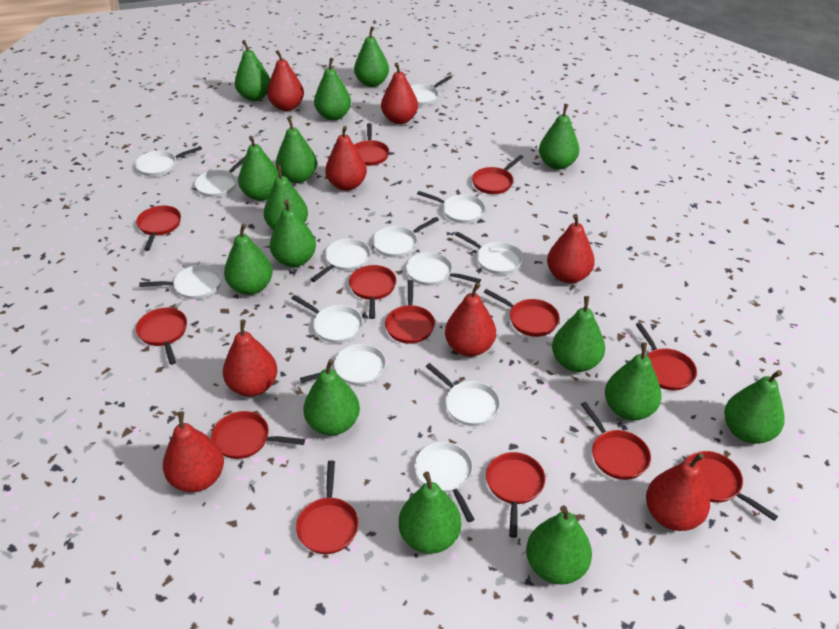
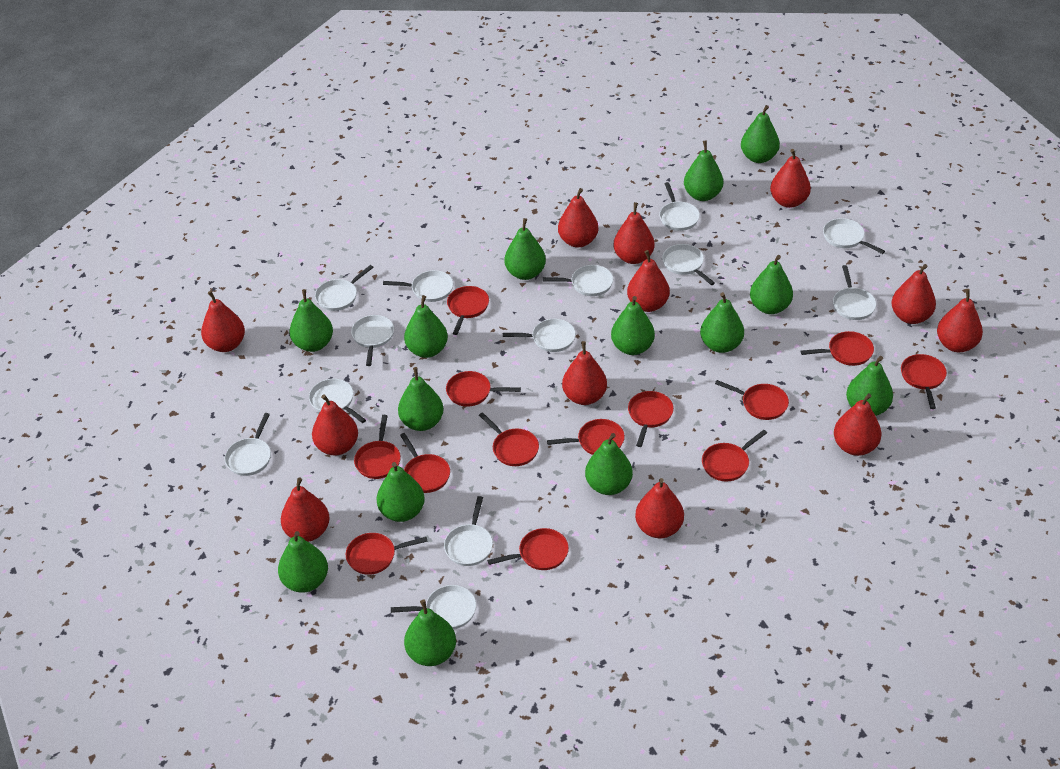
green pear: [224,224,273,295] [235,40,270,101] [238,136,279,201] [264,165,308,230] [270,199,316,267] [276,117,317,183] [303,359,360,435] [314,58,351,121] [354,26,389,87] [399,472,461,554] [526,505,592,585] [539,104,579,170] [552,296,605,372] [605,342,662,420] [724,370,785,444] = 15 -> [278,531,328,593] [289,289,333,352] [376,462,425,522] [398,367,444,431] [404,295,448,358] [404,600,456,666] [505,218,546,280] [585,433,633,495] [611,296,655,355] [684,140,723,201] [700,292,744,353] [741,105,780,163] [750,255,793,314] [846,356,893,416] = 14
red pear: [163,411,224,492] [223,320,277,397] [267,50,304,111] [325,126,367,191] [381,63,418,124] [445,283,496,357] [547,214,595,283] [646,453,710,531] = 8 -> [201,291,245,352] [281,477,330,542] [312,394,358,456] [558,188,598,247] [562,341,607,405] [613,202,655,264] [627,250,670,312] [635,478,684,538] [770,149,811,208] [834,393,881,456] [891,264,936,324] [937,289,983,352] = 12

